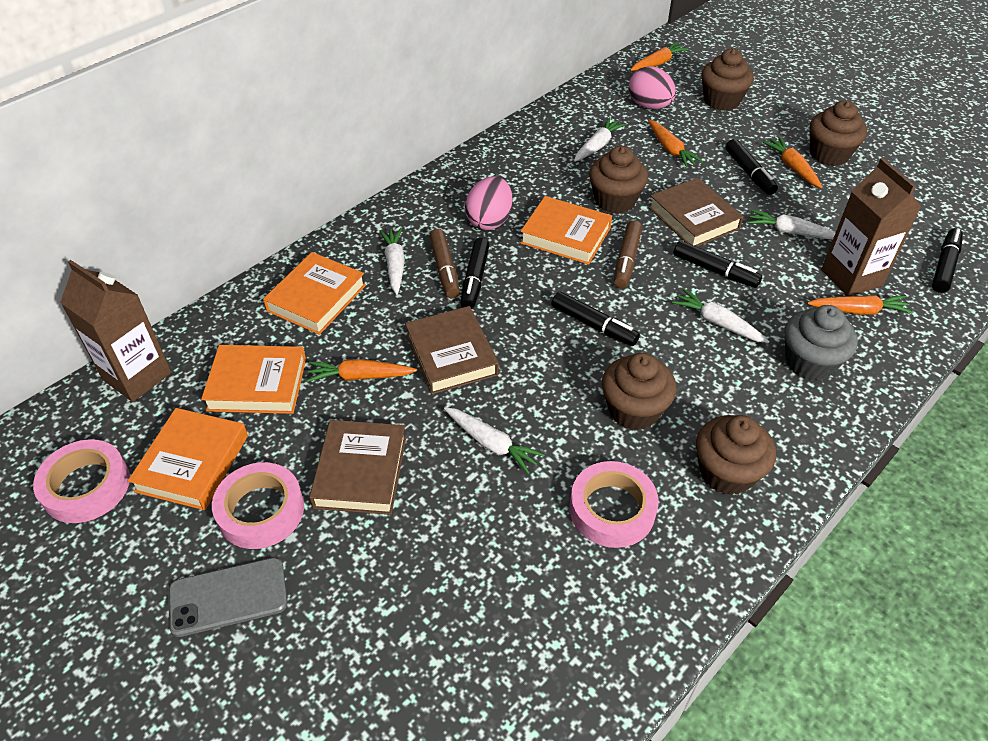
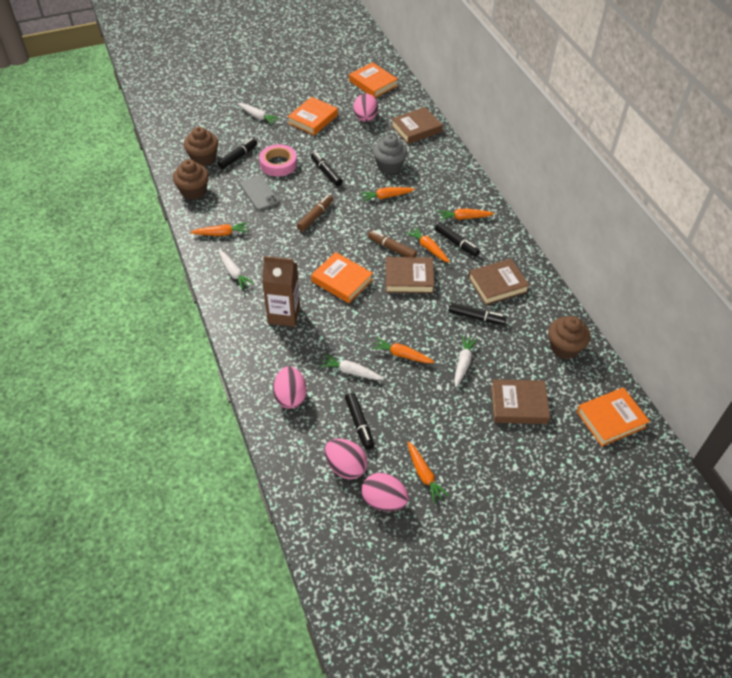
brown book: [309,420,406,515] [405,306,499,394] [648,177,743,247] = 3 -> [386,257,434,293] [391,107,443,144] [468,259,530,305] [491,379,550,424] = 4
brown carton: [60,260,171,402] [821,158,921,296] = 2 -> [262,256,300,327] = 1
brown cupcake: [589,146,648,214] [602,353,676,430] [696,415,776,495] [701,49,754,111] [810,101,867,166] = 5 -> [173,159,209,200] [184,127,218,166] [548,316,590,359] = 3
orange carrot: [306,359,417,382] [630,42,689,71] [648,120,704,168] [763,137,822,188] [807,295,913,315] = 5 -> [190,222,249,236] [360,187,415,202] [371,337,435,363] [406,227,450,263] [407,442,449,503] [438,209,494,220] = 6
pink egg: [465,176,513,230] [629,66,676,109] = 2 -> [273,366,307,409] [325,439,367,479] [354,94,378,122] [362,473,409,511] = 4
pink tape: [33,439,130,523] [212,462,304,549] [570,461,659,548] = 3 -> [259,144,297,176] = 1
white carrot: [379,228,405,295] [444,407,545,474] [574,117,626,162] [672,289,769,343] [748,209,836,240] = 5 -> [219,250,255,290] [237,103,280,125] [320,354,384,380] [454,335,477,388] = 4

